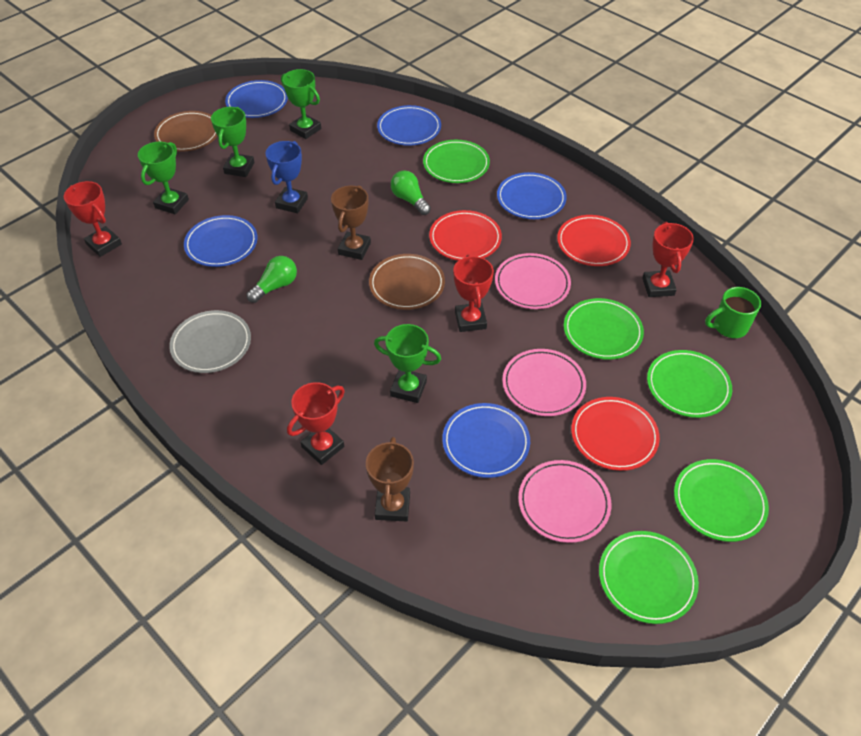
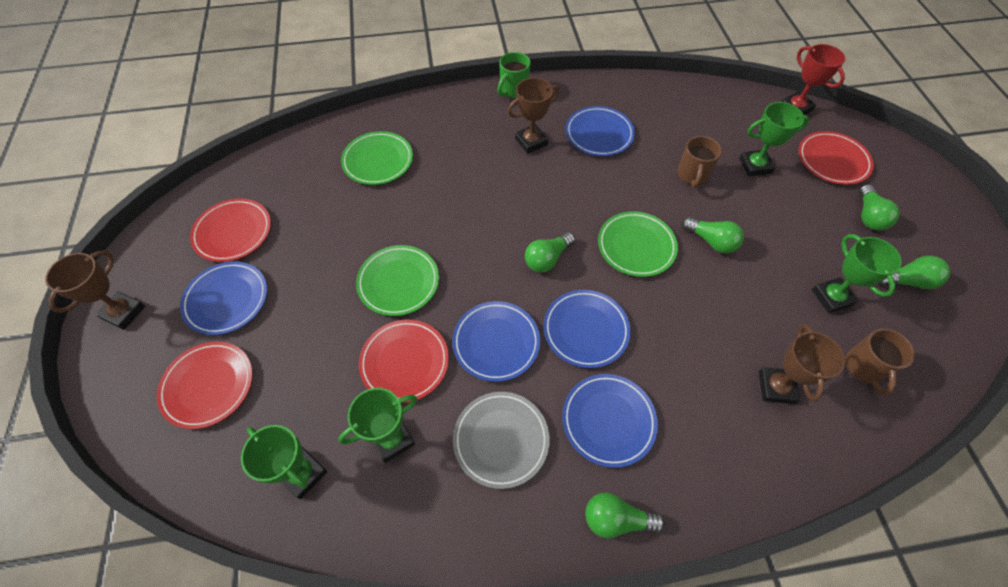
blue trophy: [265,141,308,213] = 1 -> none = 0
brown mug: none = 0 -> [677,136,722,188] [845,328,915,396] = 2
brown plate: [154,111,217,151] [369,254,445,310] = 2 -> none = 0
brown trophy: [331,185,371,260] [366,437,414,522] = 2 -> [45,251,145,330] [508,78,559,154] [759,324,845,404] = 3
green light bulb: [247,256,297,303] [391,170,431,215] = 2 -> [525,232,575,273] [585,492,665,539] [682,217,744,254] [859,185,900,231] [877,256,950,289] = 5
green plate: [423,140,490,183] [564,298,644,360] [599,531,699,624] [647,350,732,418] [674,459,769,542] = 5 -> [341,131,413,185] [356,245,439,316] [598,211,678,277] = 3
pink plate: [495,253,571,309] [502,349,586,416] [518,460,611,543] = 3 -> none = 0
red plate: [429,210,502,261] [557,215,631,266] [571,397,660,471] = 3 -> [157,342,253,429] [190,198,271,262] [359,320,449,403] [798,131,874,185] = 4
red trophy: [64,181,122,257] [287,382,345,465] [453,255,494,332] [642,222,694,297] = 4 -> [781,44,845,115] = 1

